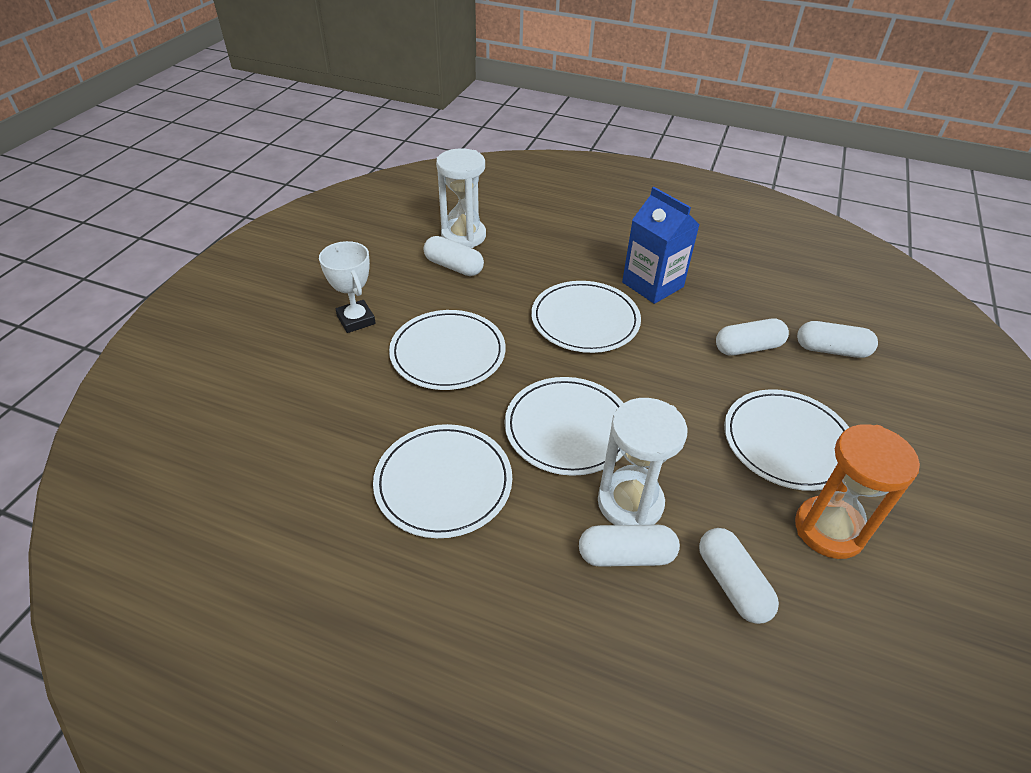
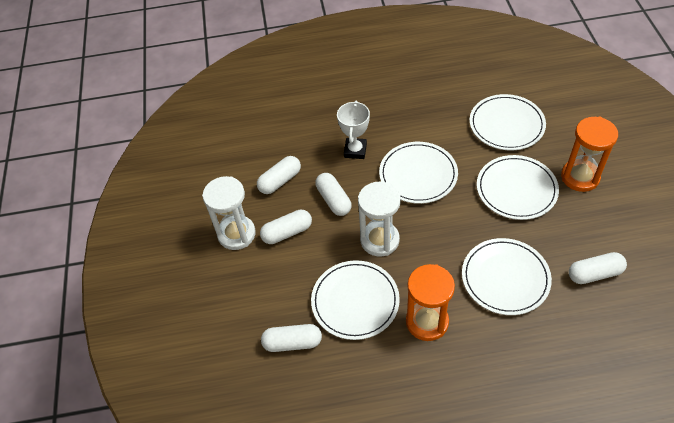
blue carton: [622,187,700,304] = 1 -> none = 0
orange hourglass: [795,424,920,559] = 1 -> [406,264,455,341] [561,117,618,192] = 2

